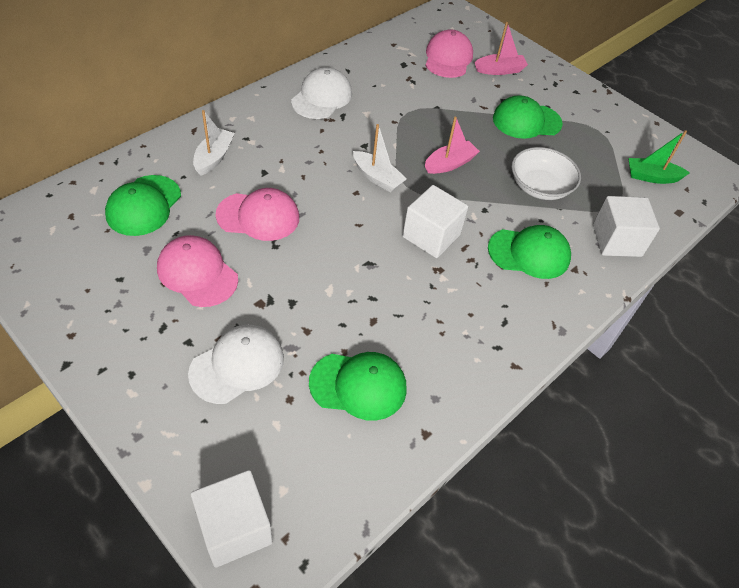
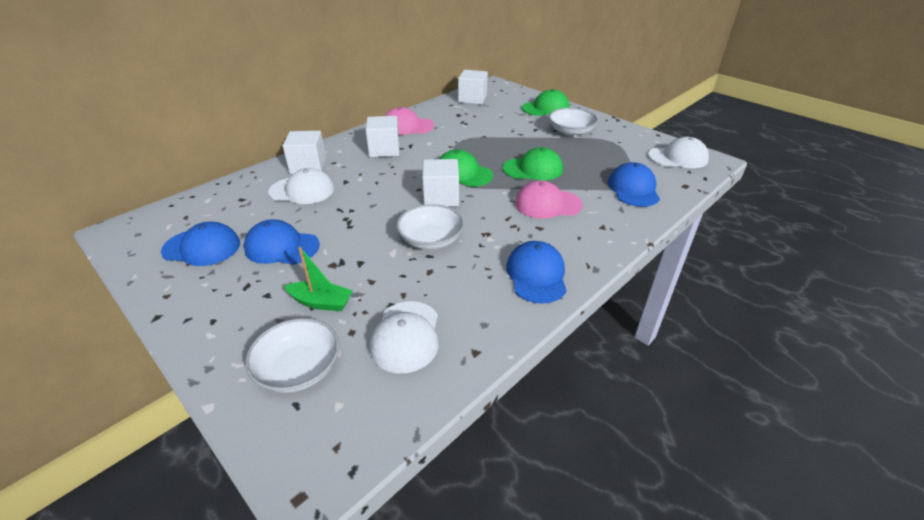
blue cap: none = 0 -> [161,222,240,266] [244,219,320,265] [506,241,567,304] [608,162,660,207] = 4
green cap: [105,175,181,236] [309,352,407,421] [488,225,571,279] [493,95,563,139] = 4 -> [439,149,493,187] [503,147,563,180] [522,89,569,116] = 3
pink boat: [425,117,480,174] [474,22,528,75] = 2 -> none = 0
pink cap: [157,235,238,307] [215,188,299,241] [425,29,473,78] = 3 -> [385,107,434,135] [515,180,583,219] = 2
white boat: [193,110,235,176] [353,124,407,192] = 2 -> none = 0
white bowl: [512,147,581,200] = 1 -> [245,318,339,393] [397,204,464,250] [549,108,598,136] = 3
white cap: [188,324,284,404] [291,67,352,119] = 2 -> [268,168,334,204] [370,301,438,373] [648,137,709,168] = 3
white cube: [191,470,272,568] [403,185,468,258] [593,196,660,257] = 3 -> [283,131,326,174] [365,116,399,157] [422,159,459,207] [458,70,488,105] = 4

